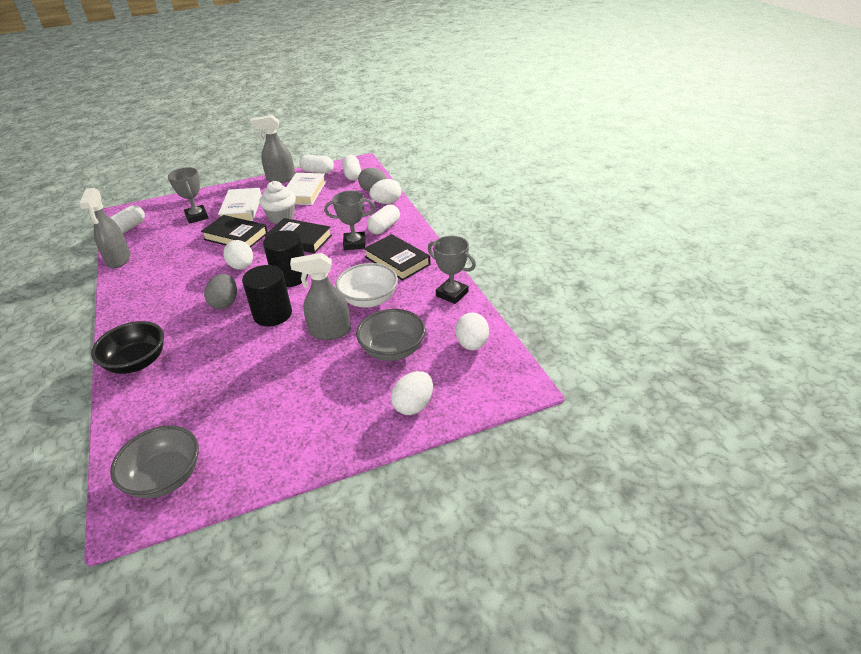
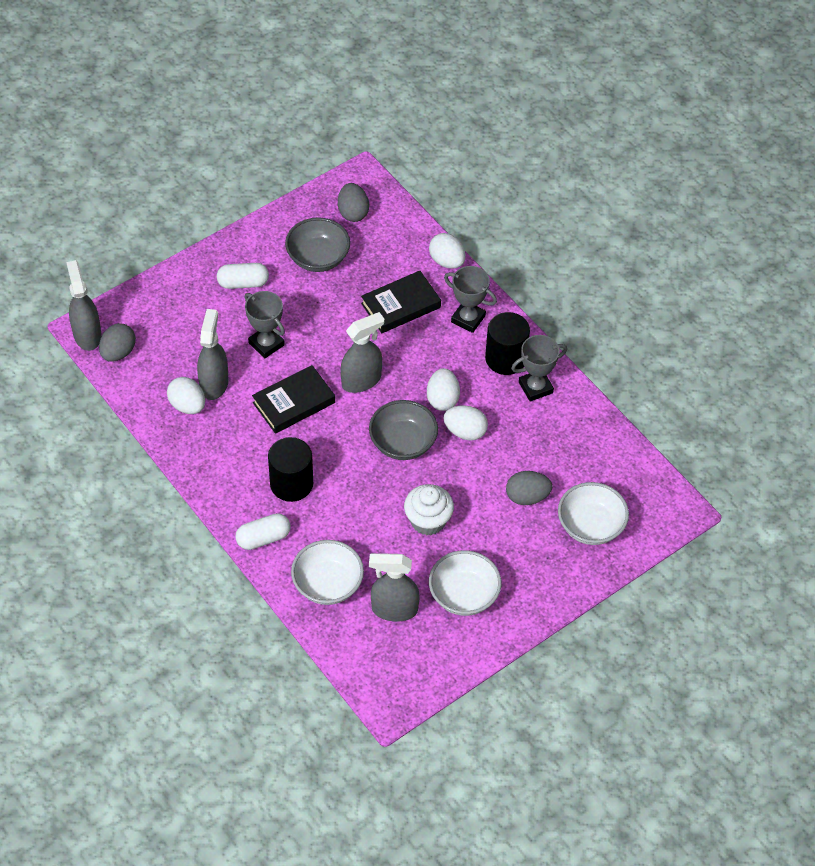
black book: [201,215,268,248] [265,218,332,253] [364,234,431,281] = 3 -> [252,365,335,434] [361,271,441,333] = 2
black bowl: [91,321,164,374] = 1 -> none = 0
grey egg: [204,274,237,309] [358,168,387,192] = 2 -> [99,323,136,362] [338,183,369,222] [506,471,553,505] = 3
grey spray bottle: [79,188,131,269] [250,115,295,183] [290,253,351,340] = 3 -> [66,260,102,351] [197,309,229,400] [341,312,384,393] [369,553,420,622] = 4
white book: [218,188,262,221] [286,173,326,205] = 2 -> none = 0
white bowl: [335,263,398,308] = 1 -> [291,540,364,605] [429,550,501,616] [558,482,629,545] = 3
white capsule: [110,205,145,233] [299,155,334,173] [342,155,361,181] [367,204,400,234] = 4 -> [217,263,269,289] [235,513,291,550] = 2

